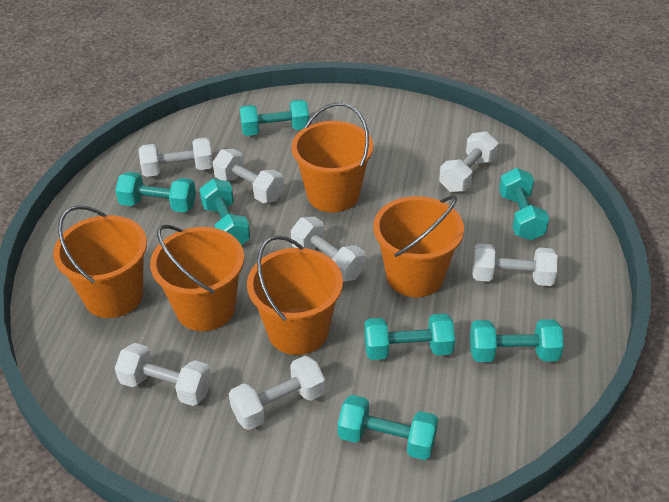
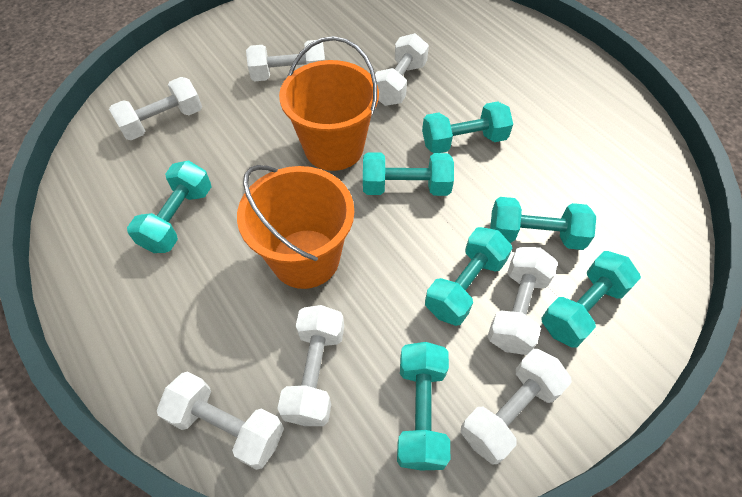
orange bucket: [53,205,147,318] [150,225,244,331] [247,235,343,355] [291,103,373,212] [373,196,464,297] = 5 -> [237,165,354,289] [279,36,379,171] = 2

